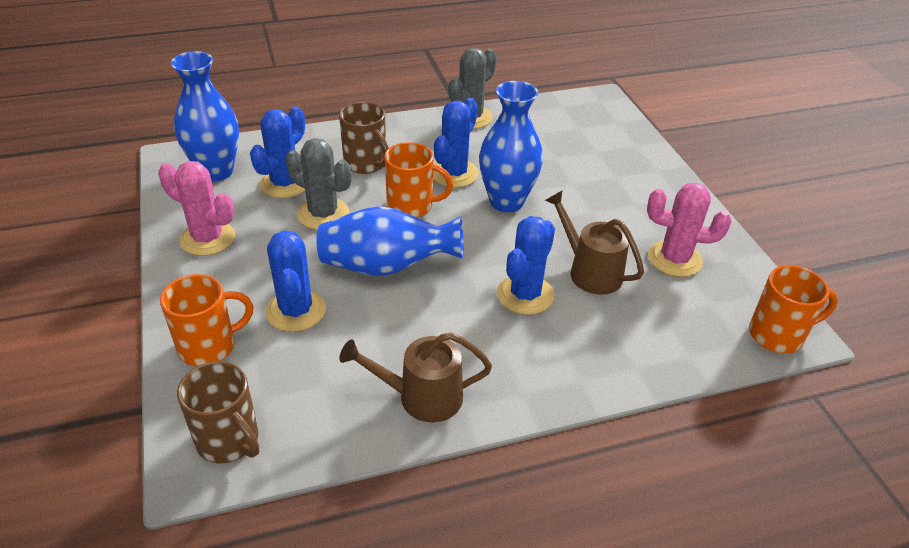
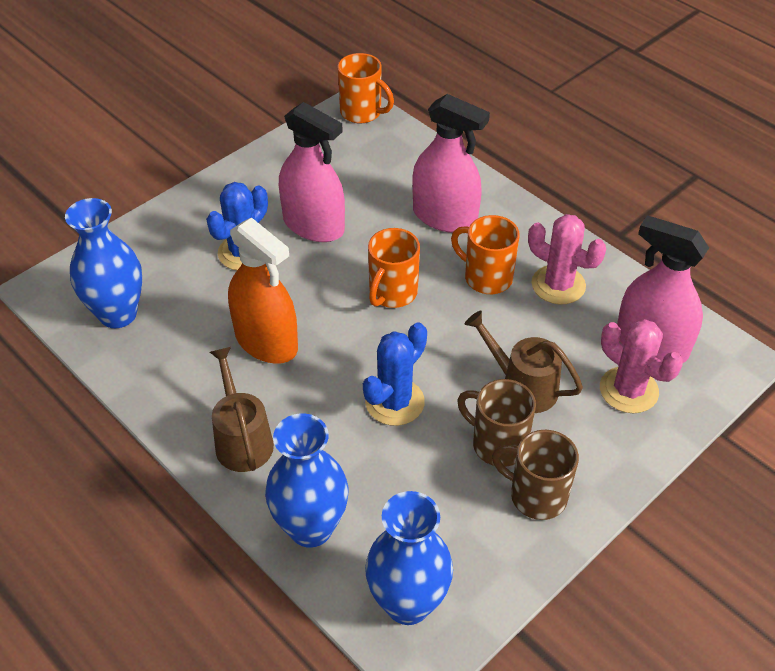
blue cactus: [250,106,305,198] [266,230,326,332] [433,98,479,188] [497,216,555,315] = 4 -> [206,182,268,270] [363,322,427,426] = 2
grey cactus: [286,138,351,230] [448,48,497,129] = 2 -> none = 0
orange spray bottle: none = 0 -> [228,218,298,364] = 1
pink spray bottle: none = 0 -> [279,102,345,242] [412,94,490,233] [617,215,709,363] = 3

